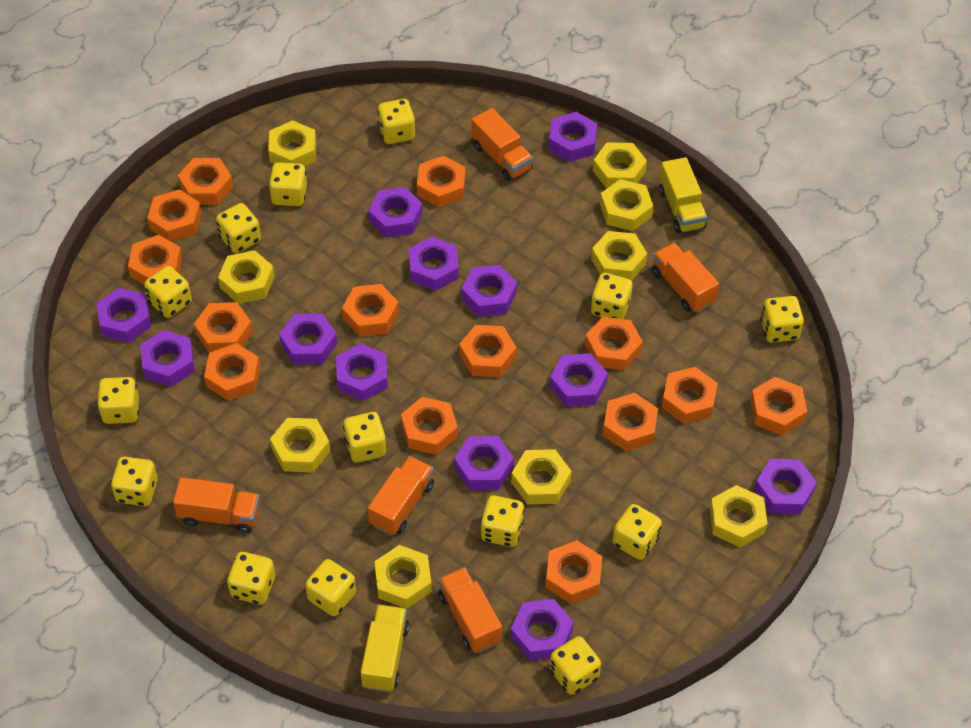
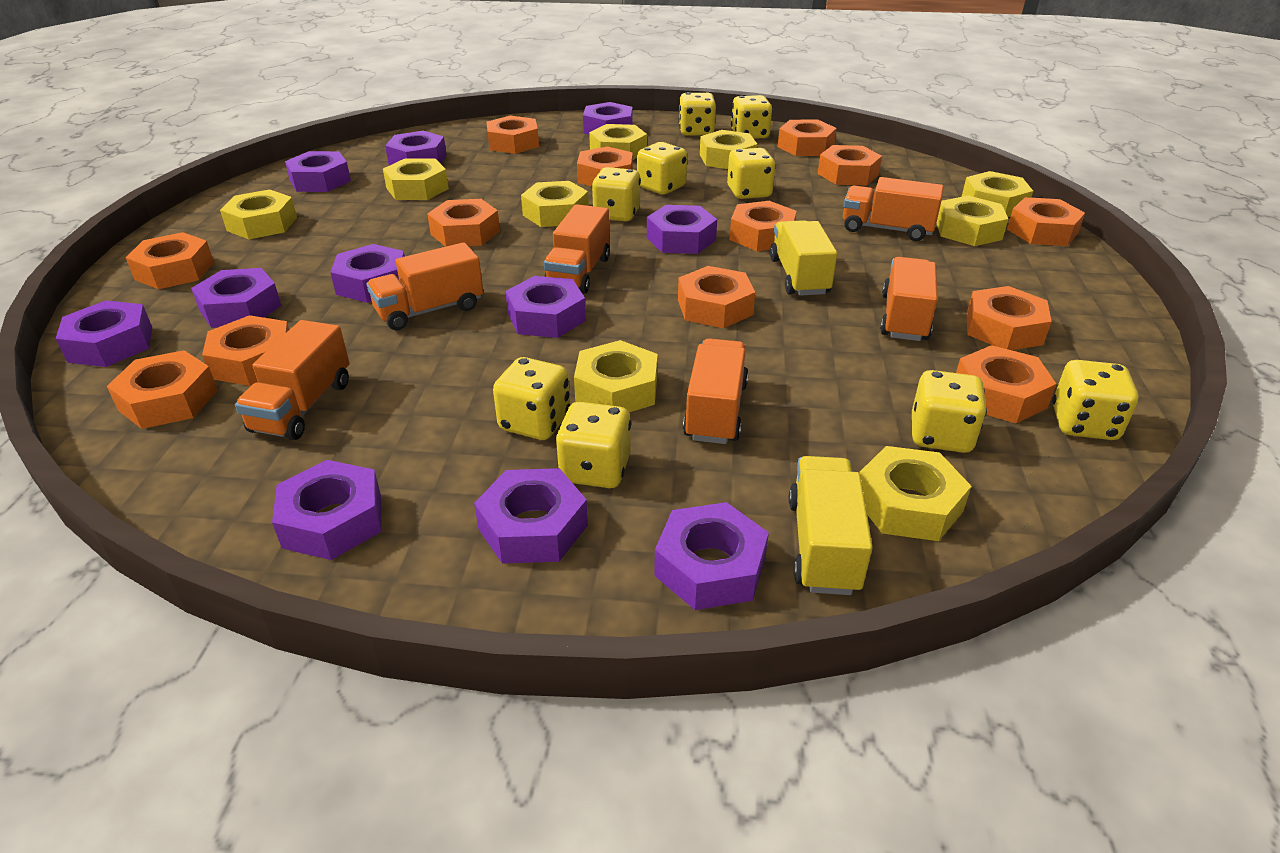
orange nut: [128,235,182,285] [147,189,202,242] [178,158,233,205] [194,302,253,353] [204,343,260,401] [342,284,399,337] [401,397,458,455] [417,156,466,208] [459,325,517,377] [545,540,602,604] [585,317,643,371] [603,393,658,451] [662,367,718,424] [750,377,807,435] = 14 -> [107,350,218,429] [126,232,214,289] [202,315,289,386] [427,199,500,247] [487,116,539,154] [577,146,633,187] [678,266,755,328] [730,201,797,251] [778,120,837,156] [818,145,882,185] [956,345,1056,423] [966,286,1052,350] [1007,197,1085,246] = 13
orange truck: [173,477,259,533] [368,456,434,536] [438,567,502,653] [471,108,533,181] [652,243,719,313] = 5 -> [235,320,349,440] [366,242,483,330] [544,204,610,294] [683,338,749,444] [843,177,944,241] [880,257,938,341] = 6
purple nut: [96,288,151,343] [140,330,195,387] [279,313,337,365] [336,343,388,401] [368,187,423,238] [409,236,459,291] [454,436,514,490] [462,265,517,317] [511,599,574,661] [549,112,597,162] [550,353,608,407] [754,459,817,514] = 12 -> [56,300,152,367] [191,268,281,328] [272,460,382,560] [285,151,351,192] [330,244,405,303] [385,131,446,165] [474,468,588,564] [505,276,586,338] [583,102,633,134] [647,205,717,254] [654,502,769,610] = 11
yellow dice: [97,377,139,424] [111,457,158,506] [144,266,192,318] [216,203,261,253] [227,552,275,605] [269,162,307,206] [305,559,356,616] [343,412,387,463] [377,99,416,144] [480,495,524,547] [550,636,601,695] [591,273,632,319] [612,504,662,560] [760,296,804,343] = 14 -> [493,357,570,440] [555,402,631,488] [592,167,641,221] [637,142,687,194] [678,92,716,136] [727,148,776,199] [731,95,772,139] [912,370,987,453] [1052,360,1139,440] = 9

